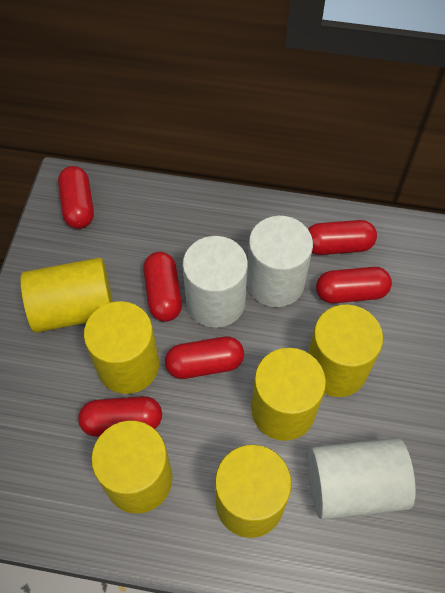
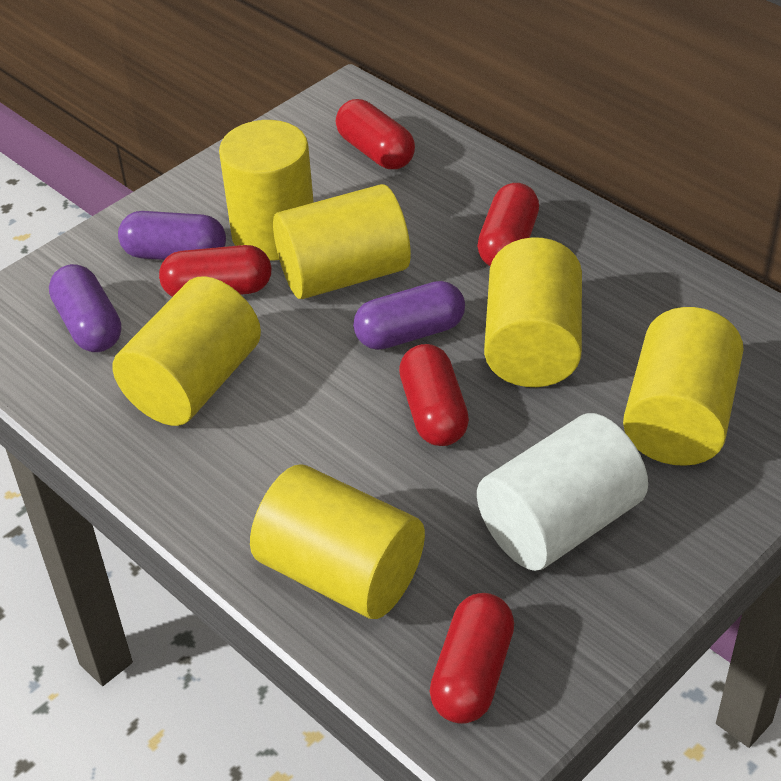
purple capsule: none = 0 -> [49,264,121,352] [118,211,226,260] [353,281,465,350] = 3
red capsule: [58,166,94,229] [78,396,162,437] [143,252,182,322] [165,337,244,379] [308,220,377,255] [316,267,392,303] = 6 -> [159,245,272,297] [336,99,415,169] [399,344,469,446] [430,593,514,724] [477,183,539,266] = 5
white cylinder: [183,236,248,328] [247,216,313,307] [308,438,416,520] = 3 -> [477,413,648,571] = 1

